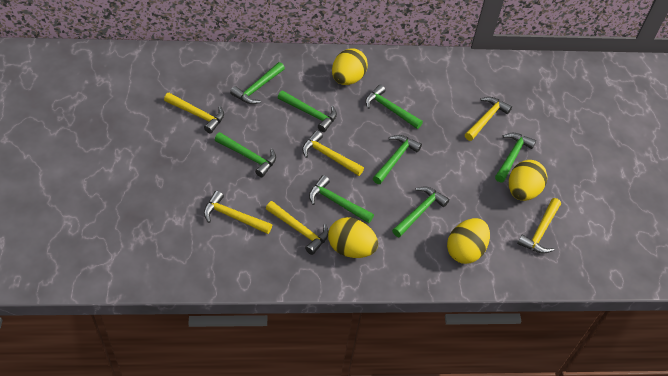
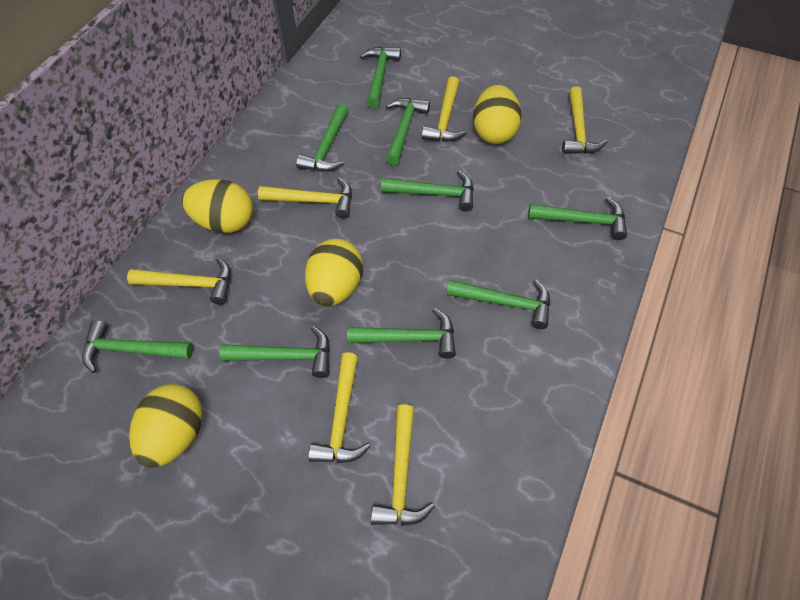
green hammer: [215,132,276,177] [230,62,285,104] [278,90,337,132] [309,175,374,223] [365,84,423,129] [373,135,422,184] [392,187,449,238] [495,133,536,182] = 8 -> [82,320,193,373] [219,326,330,378] [296,103,349,172] [347,308,456,359] [360,47,401,108] [381,170,474,211] [386,98,430,166] [446,280,550,329] [528,197,627,240] = 9

